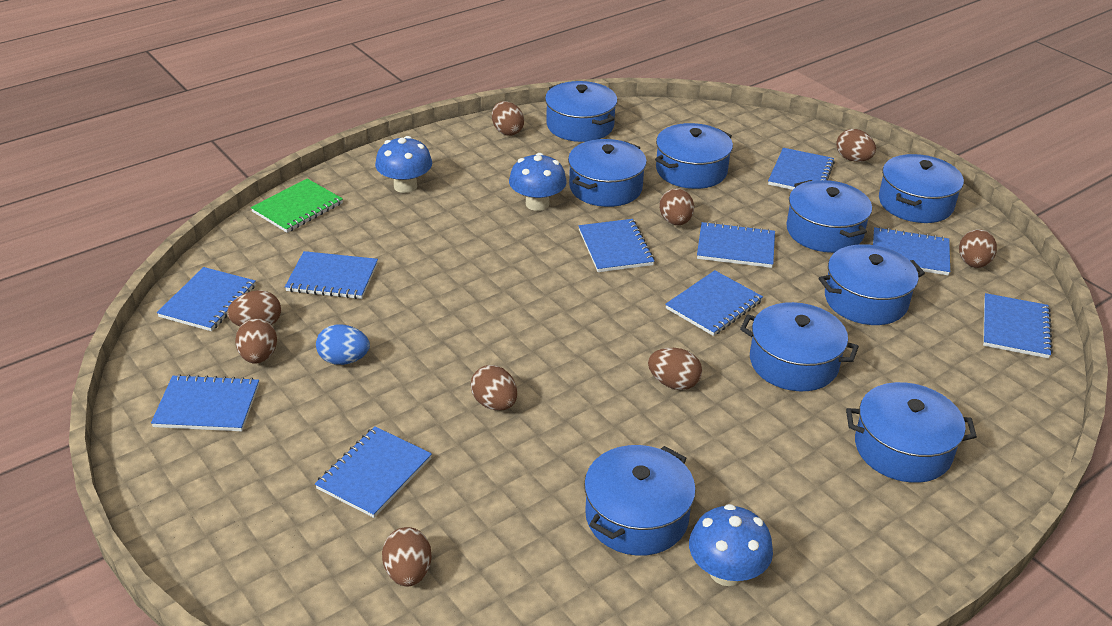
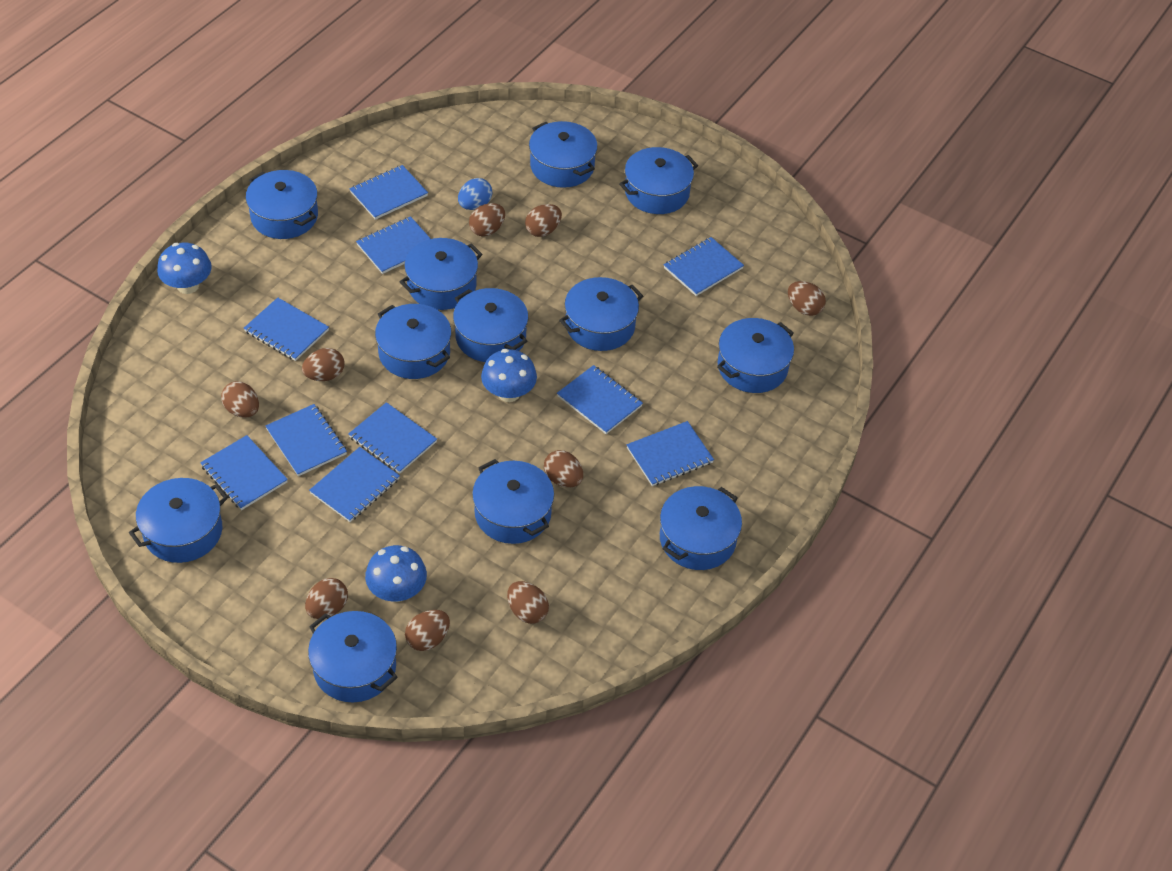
blue pot: [545,81,617,142] [568,139,647,207] [584,445,696,556] [655,123,733,189] [740,302,859,391] [786,180,872,253] [819,244,925,325] [846,382,977,483] [879,154,964,223] = 9 -> [129,478,228,563] [246,170,318,239] [308,611,398,702] [375,304,451,379] [400,238,482,310] [453,288,528,362] [472,459,554,544] [529,121,598,188] [559,277,643,351] [619,147,698,214] [660,486,742,570] [717,318,794,393] = 12
green notebook: [251,179,343,233] = 1 -> none = 0

